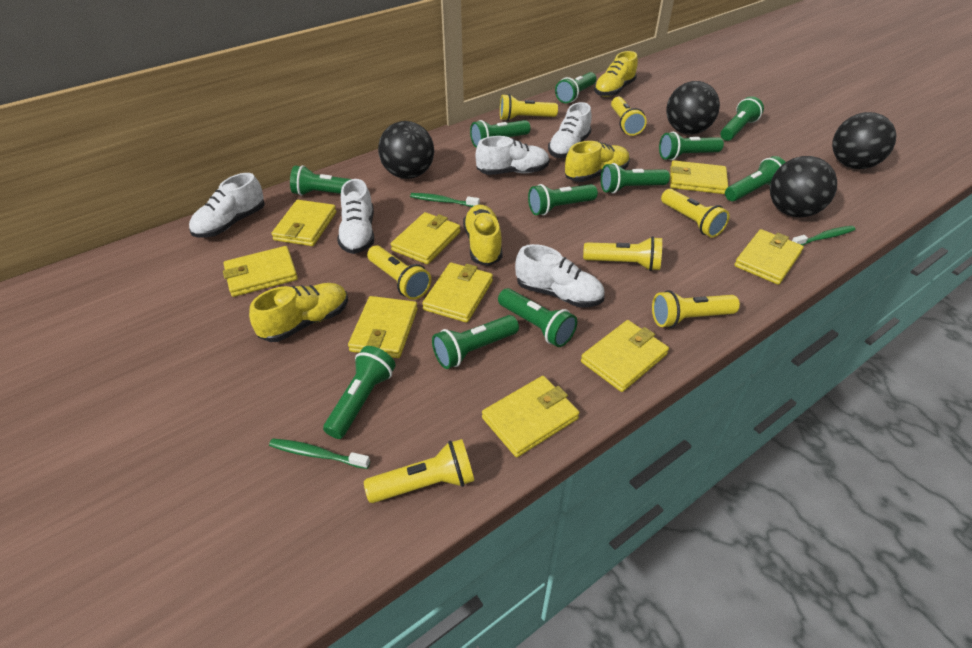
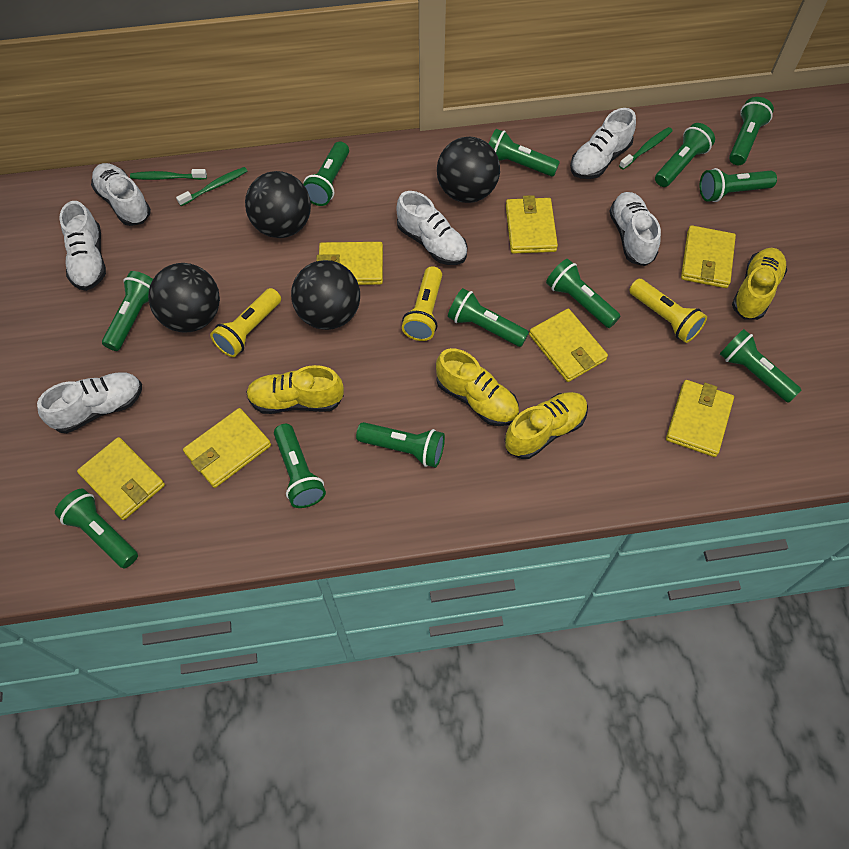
green flashlight: [290,165,351,196] [323,346,396,439] [432,315,519,369] [470,120,530,148] [498,288,577,347] [528,184,598,215] [555,72,596,103] [601,163,670,194] [659,131,724,160] [720,96,764,141] [725,156,785,201] = 11 -> [55,488,138,568] [102,271,153,351] [274,424,326,508] [303,141,349,206] [356,422,445,468] [448,288,529,347] [489,129,560,177] [546,259,620,328] [655,123,715,187] [699,168,777,202] [720,329,801,403] [729,97,774,165] = 12
white shoe: [189,173,265,237] [337,179,374,254] [475,136,550,175] [515,244,605,308] [548,102,592,158] = 5 -> [37,372,142,433] [59,201,106,291] [91,163,151,226] [396,191,468,265] [570,108,636,179] [609,192,661,266] = 6
yellow flashlight: [364,439,474,503] [367,245,431,300] [500,94,558,121] [583,236,662,271] [611,97,647,136] [652,290,740,328] [661,189,729,238] = 7 -> [210,288,281,357] [402,266,442,341] [629,279,707,343] = 3
yellow wallet: [223,246,298,297] [271,200,336,246] [348,296,418,358] [391,212,460,264] [422,262,493,323] [482,376,580,457] [581,320,669,392] [670,160,728,194] [734,229,804,285] = 9 -> [77,437,165,520] [183,408,271,488] [316,242,383,285] [506,195,558,254] [529,309,608,382] [666,380,734,457] [681,225,736,288] = 7

